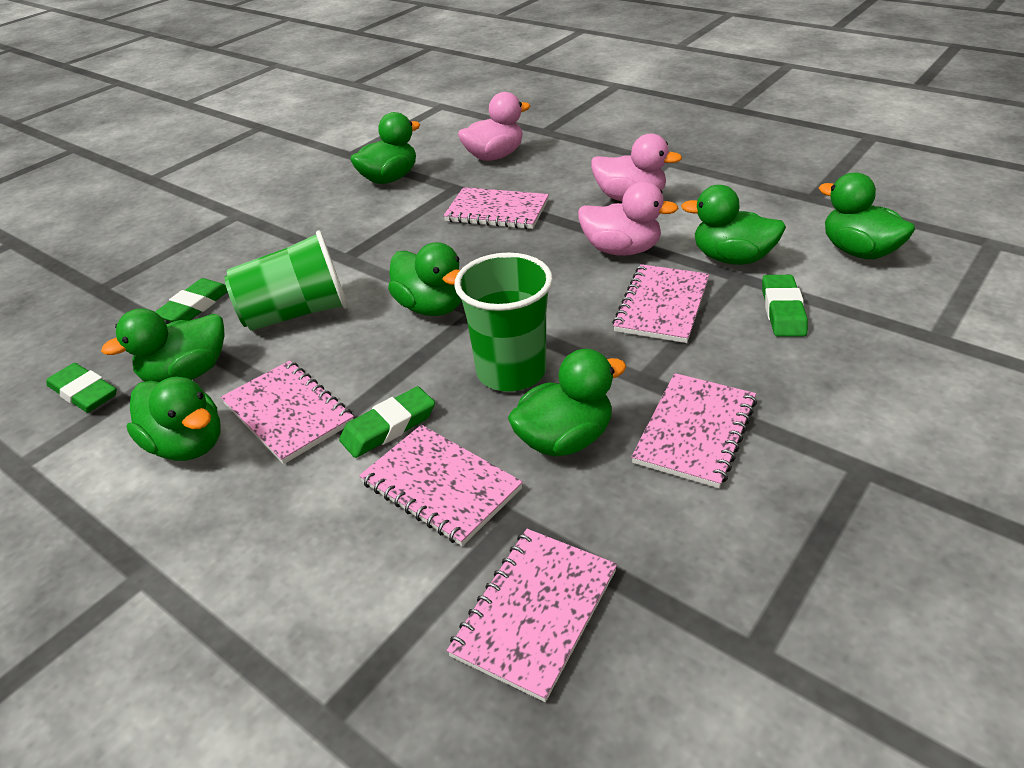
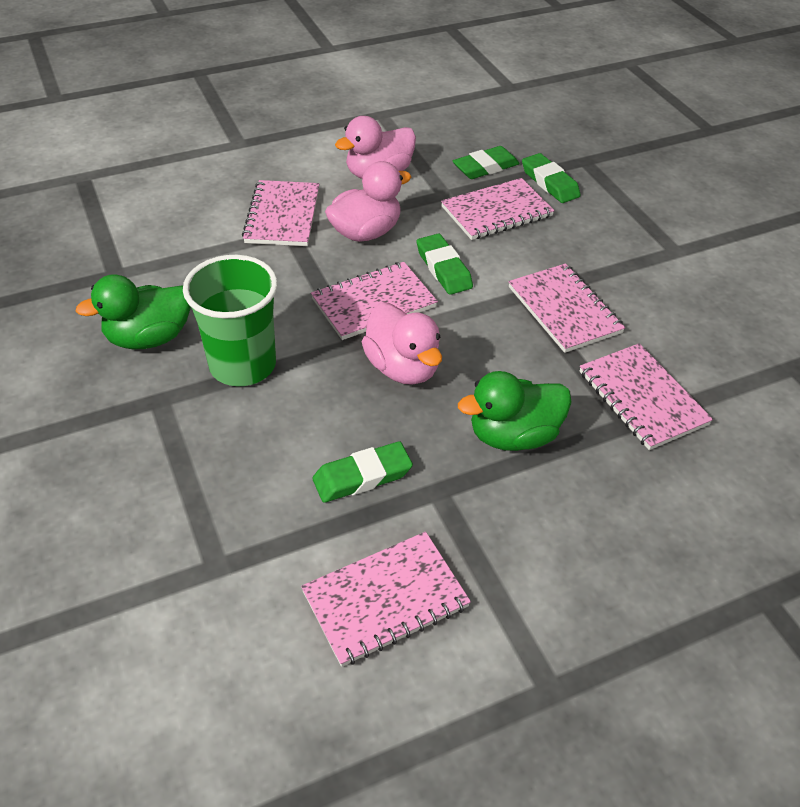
green cup: [224,230,348,331] [454,253,553,392] = 2 -> [183,255,278,386] = 1
green duck: [101,308,225,382] [127,377,221,461] [350,112,421,184] [388,242,462,316] [508,349,626,457] [681,185,786,265] [819,173,915,259] = 7 -> [76,274,191,350] [458,371,572,451] = 2

